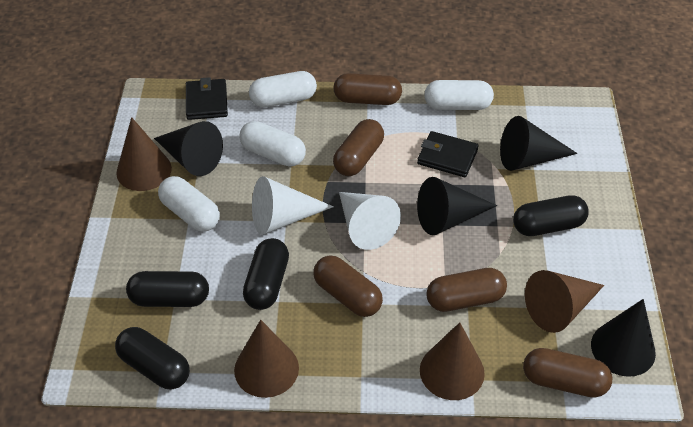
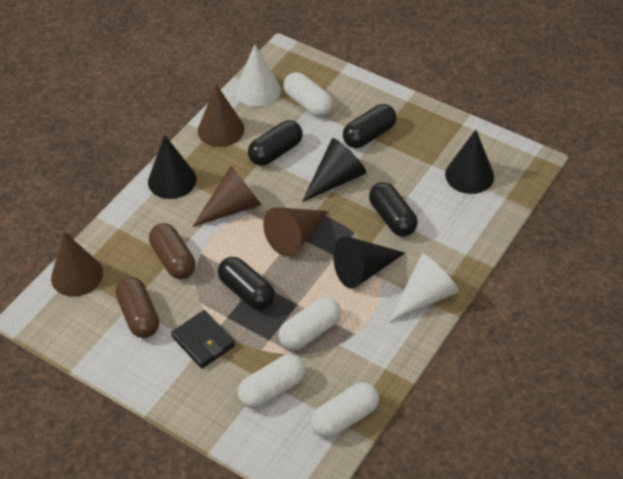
black wallet: [186,77,228,120] [417,131,479,177] = 2 -> [171,310,235,369] = 1
brown capsule: [313,255,383,317] [333,119,384,176] [334,73,402,105] [426,268,507,312] [523,348,613,398] = 5 -> [116,277,159,338] [149,223,196,279] = 2

